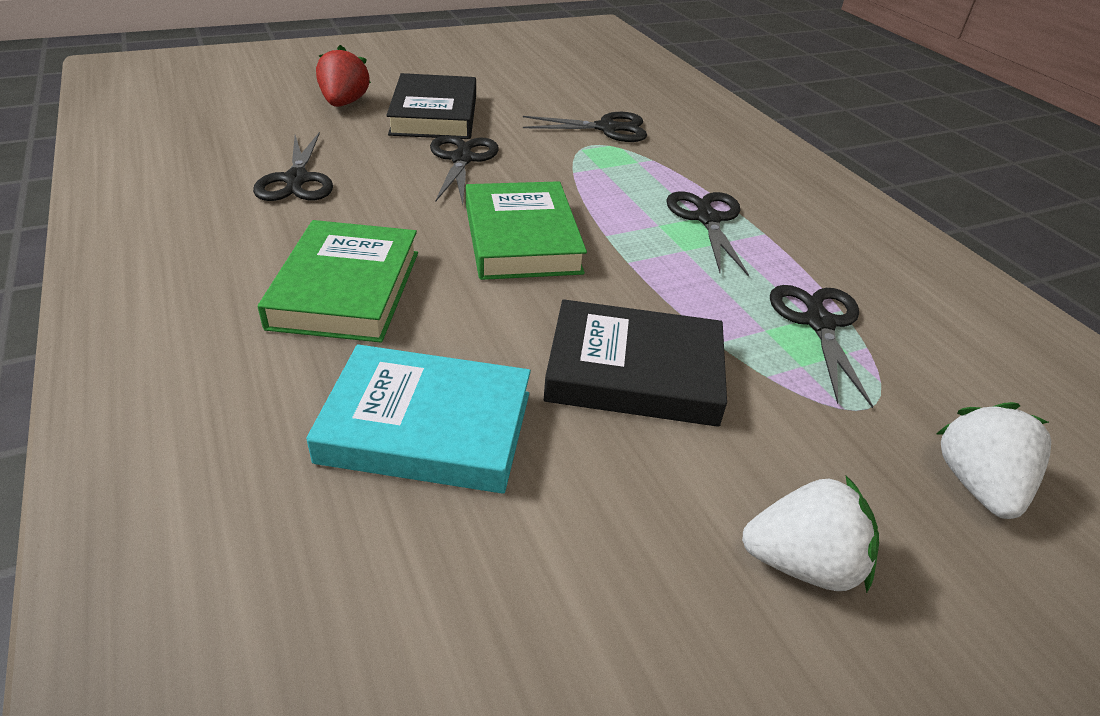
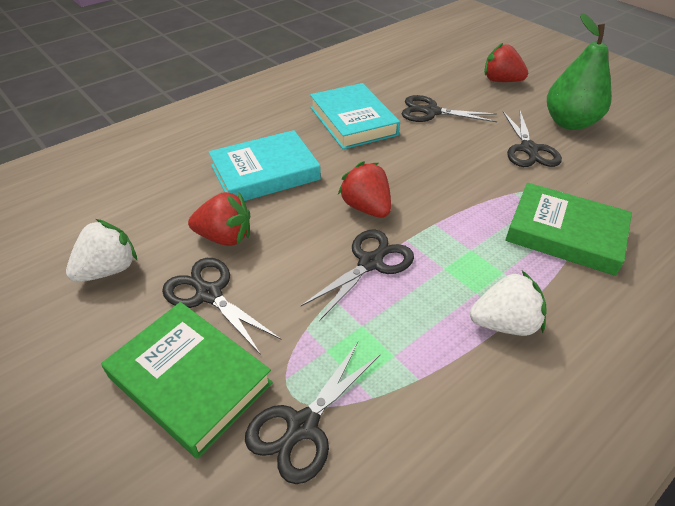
black book: [386,73,476,139] [544,299,727,427] = 2 -> none = 0
green pear: none = 0 -> [547,13,612,130] = 1
red strawberry: [316,45,371,107] = 1 -> [188,192,250,246] [338,161,391,218] [484,43,528,82] = 3
turquoise book: [306,344,531,493] = 1 -> [209,130,321,201] [310,83,400,149] = 2

